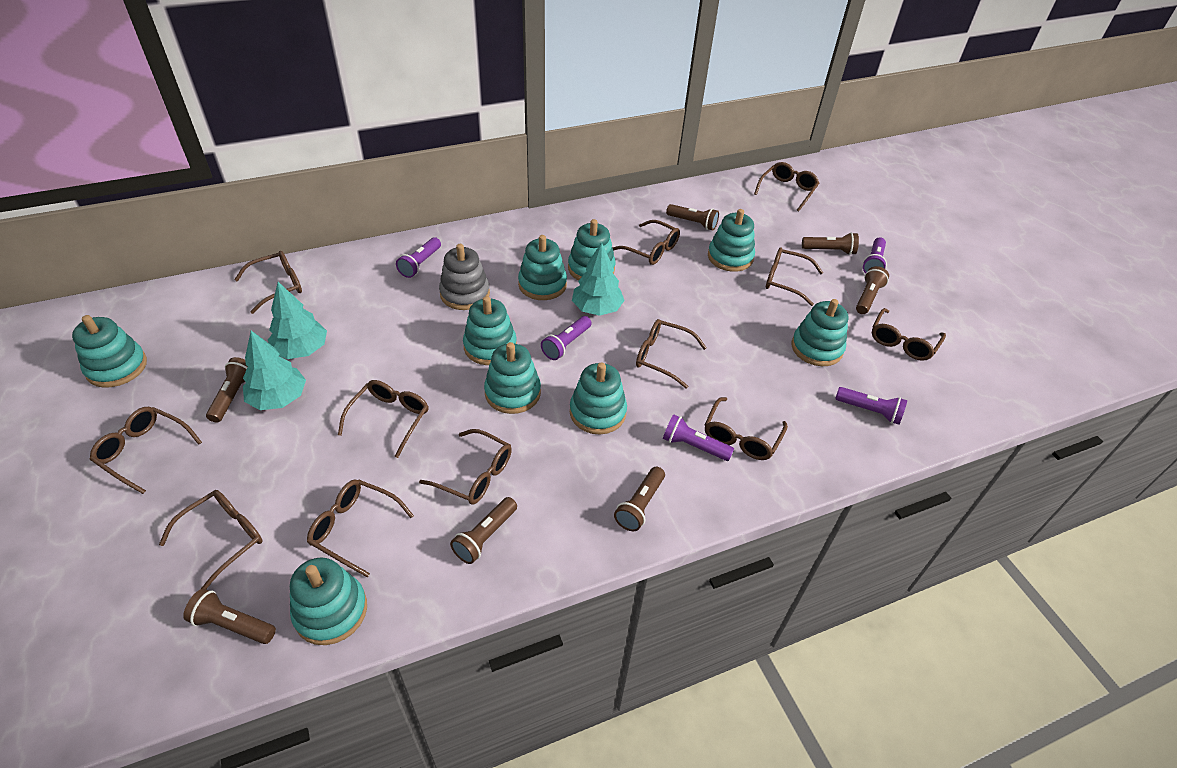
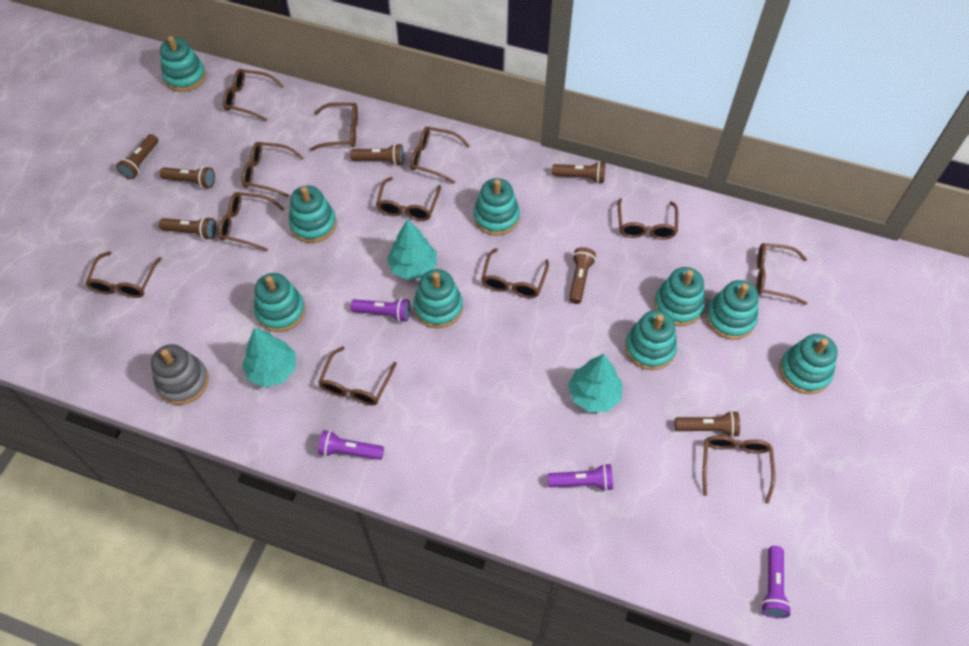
purple flashlight: [396,237,441,278] [541,316,592,360] [663,414,734,461] [835,387,907,425] [863,237,887,273] = 5 -> [318,430,384,460] [351,298,410,322] [548,464,613,491] [761,546,792,618] = 4

